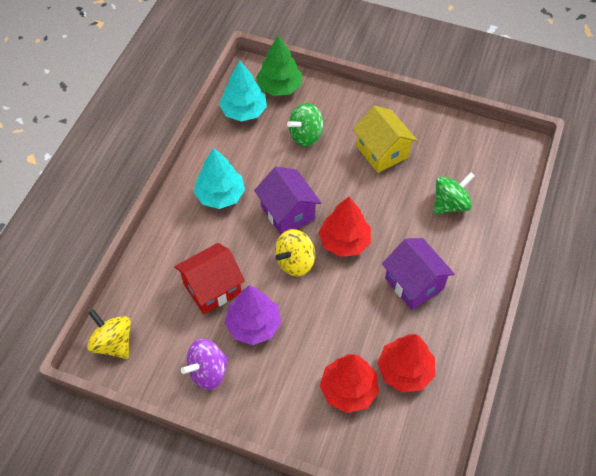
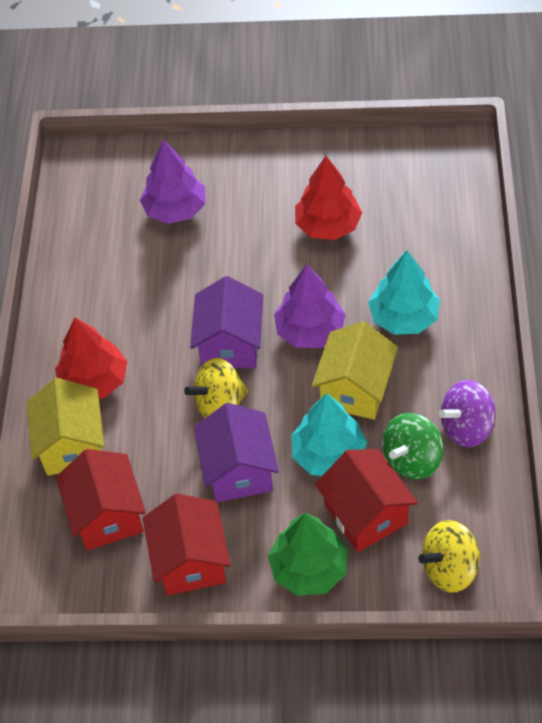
green spinning top: [287,103,323,147] [434,173,475,214] = 2 -> [383,413,444,480] = 1
purple tree: [225,285,281,345] = 1 -> [140,140,206,224] [274,264,346,348] = 2
red house: [175,243,245,314] = 1 -> [56,449,146,551] [143,493,231,596] [315,449,418,552] = 3
red tree: [319,197,371,257] [320,354,379,413] [377,334,435,392] = 3 -> [55,317,127,399] [295,156,362,240] = 2
yellow house: [353,105,417,173] = 1 -> [27,378,104,476] [312,321,398,420] = 2

